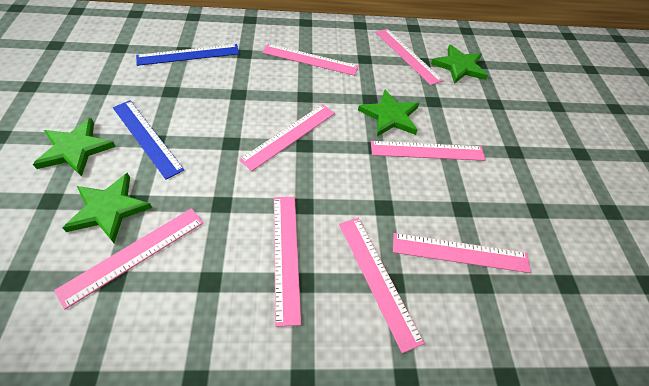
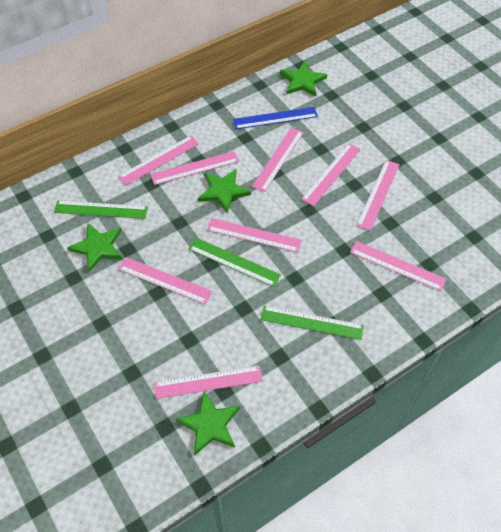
blue ruler: [113,100,184,180] [136,44,239,66] = 2 -> [233,107,318,129] = 1
green ruler: none = 0 -> [54,200,148,219] [189,238,281,287] [261,305,364,340] = 3
pink ruler: [54,208,203,309] [239,104,335,171] [262,44,359,76] [274,197,301,327] [339,218,424,353] [371,141,486,161] [376,29,443,85] [393,233,531,273] = 8 -> [118,136,199,185] [118,257,213,304] [150,151,239,185] [154,365,263,399] [207,218,302,253] [252,127,304,192] [301,143,361,206] [350,241,446,291] [356,160,399,231] = 9

